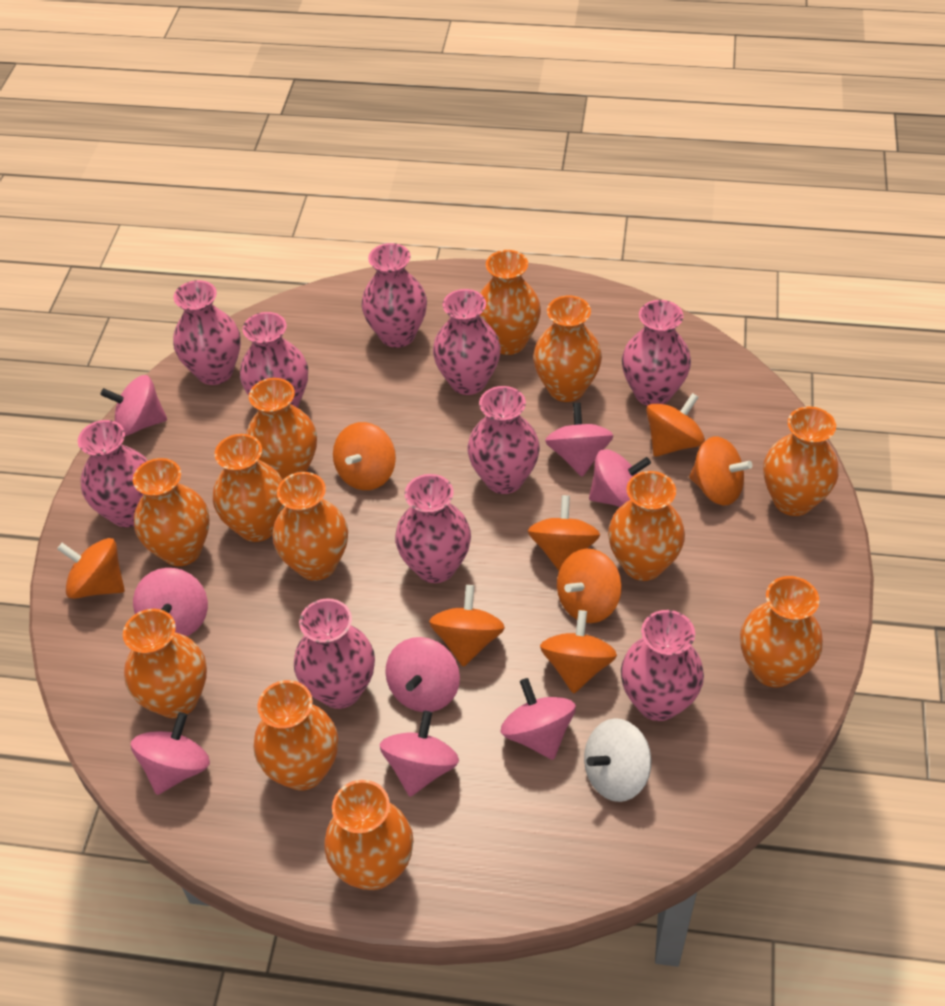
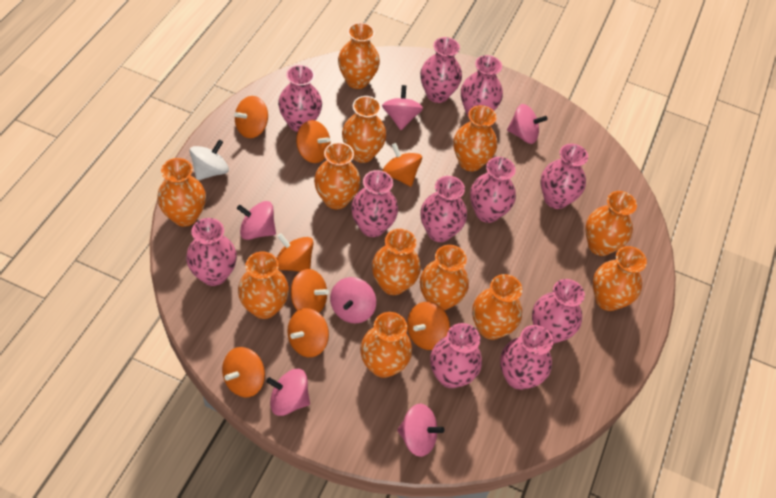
pink spinning top: [100,375,167,436] [131,712,210,795] [133,568,208,636] [380,711,459,797] [385,637,460,712] [500,678,576,760] [545,403,613,476] [589,449,651,507] = 8 -> [237,201,276,240] [266,369,310,416] [330,277,376,323] [382,85,423,130] [397,404,444,457] [507,104,548,144] = 6
pink vase: [78,420,148,527] [173,280,241,385] [240,312,308,408] [294,598,375,709] [361,243,427,348] [395,474,471,583] [433,289,501,395] [467,386,540,494] [621,610,704,721] [622,300,691,406] = 10 -> [186,218,237,286] [278,65,322,132] [351,170,398,237] [420,37,462,103] [420,176,467,242] [430,323,482,388] [461,55,503,117] [470,157,516,223] [500,325,553,390] [532,279,585,344] [541,144,588,209] = 11

